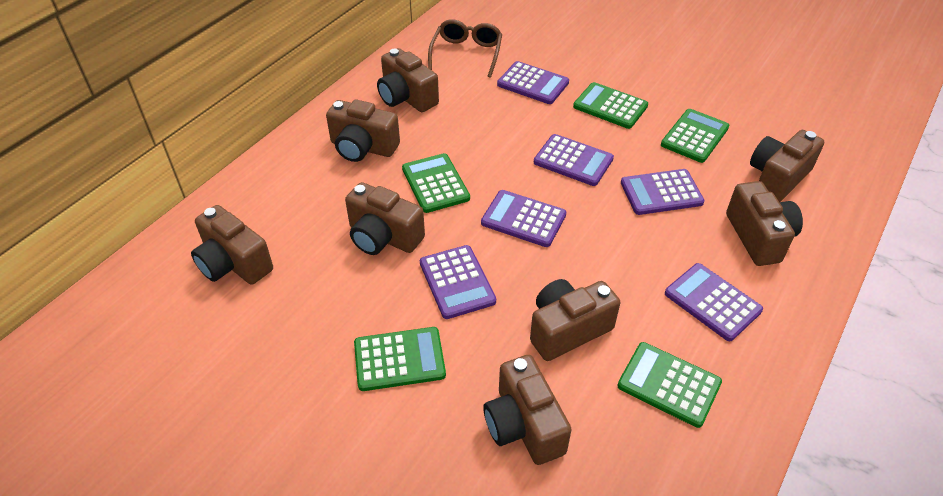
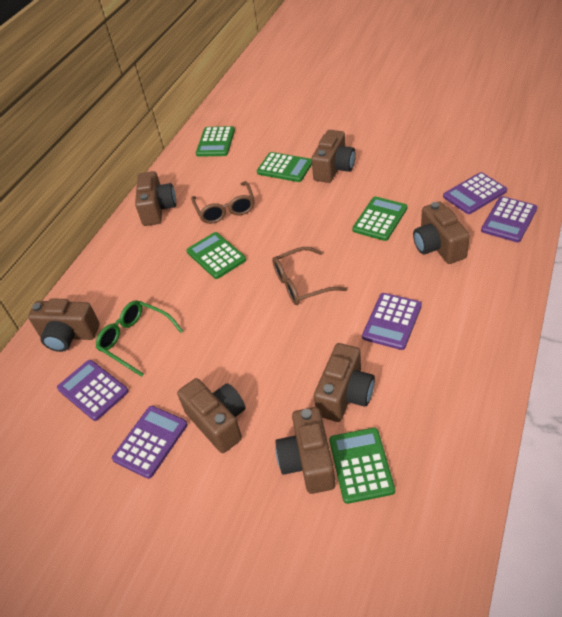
brown camera: [191,205,273,285] [326,100,400,162] [345,182,425,255] [377,48,439,112] [483,355,572,465] [530,279,620,361] [726,181,803,266] [750,130,824,202] = 8 -> [28,298,100,352] [135,171,176,226] [177,378,246,453] [275,407,336,494] [311,130,356,183] [314,343,375,422] [413,202,470,264] = 7
brown glasses: [428,19,502,78] = 1 -> [191,181,255,224] [272,247,347,305] = 2
green glasses: none = 0 -> [96,301,183,377] = 1
purple calculator: [420,245,496,319] [481,190,566,247] [497,61,569,104] [534,134,614,186] [621,169,705,215] [665,263,763,341] = 6 -> [57,360,129,421] [112,406,188,479] [362,293,422,350] [443,172,507,214] [481,196,537,242] = 5

